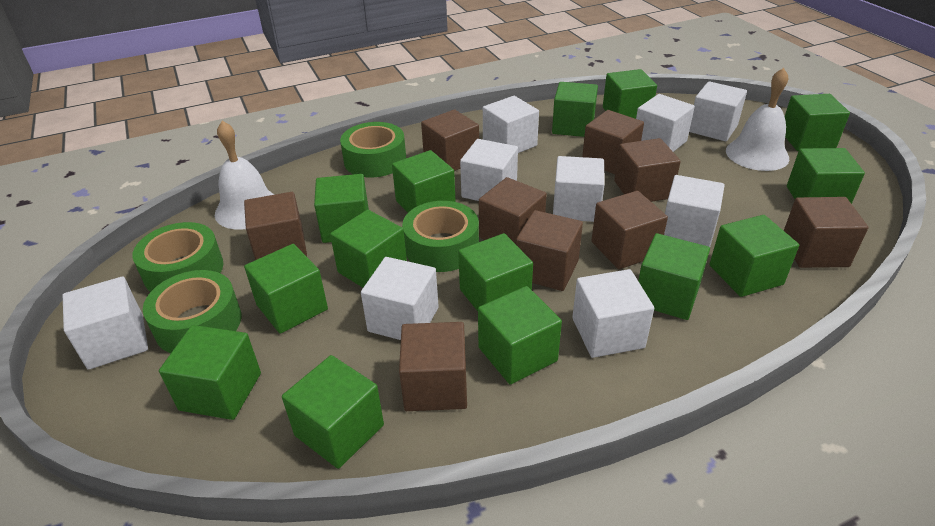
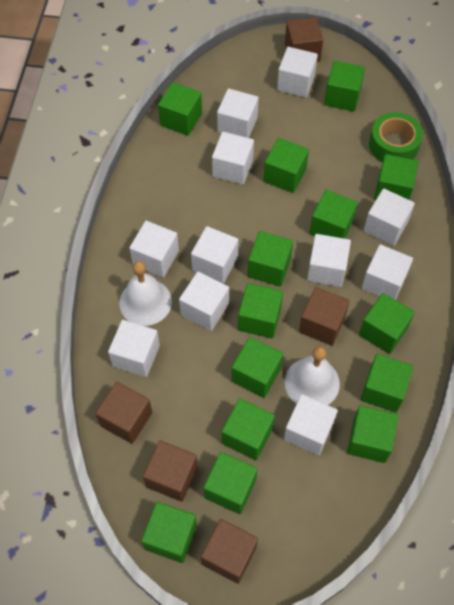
brown cube: [244,192,307,260] [399,322,467,411] [421,109,479,171] [479,177,547,244] [516,210,583,291] [582,110,644,174] [591,191,668,269] [614,138,681,202] [784,197,868,268] = 9 -> [95,382,152,444] [143,440,198,502] [201,519,258,584] [285,17,323,62] [299,287,350,346] = 5
green tape: [132,222,223,292] [143,270,241,353] [340,122,406,177] [402,201,479,272] = 4 -> [369,112,423,162] = 1
white cube: [63,276,148,370] [361,257,439,340] [460,139,518,201] [483,96,539,153] [553,156,605,222] [572,269,654,358] [636,94,695,152] [664,175,725,247] [689,81,747,141] = 9 -> [108,320,160,377] [129,221,179,278] [179,271,229,331] [191,226,239,283] [212,132,254,185] [217,88,259,138] [277,47,318,98] [284,394,338,456] [307,234,351,287] [361,244,413,300] [363,188,415,246] = 11

